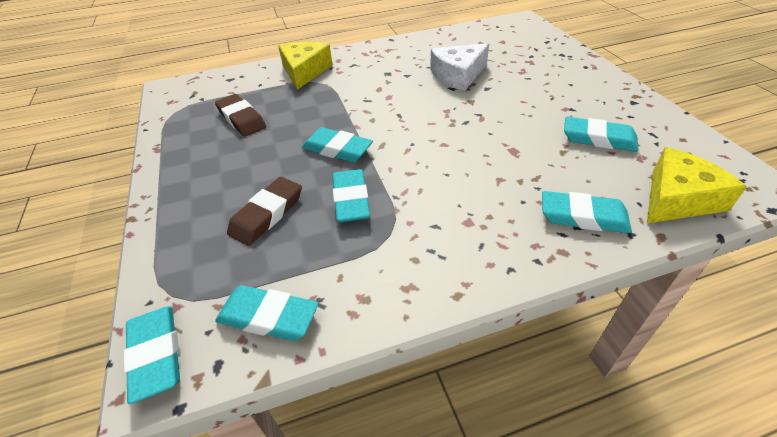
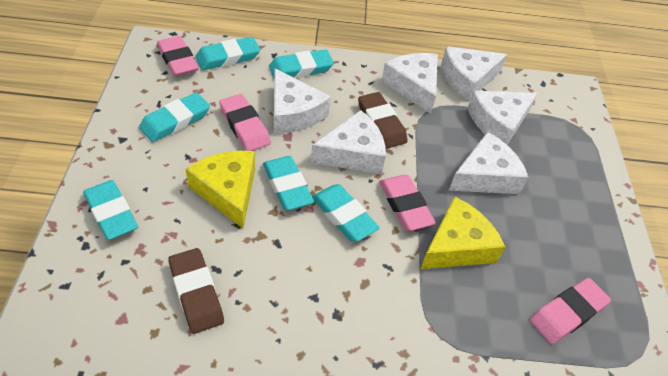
pink eraser: none = 0 -> [157,36,199,76] [219,94,271,151] [379,175,436,231] [530,278,611,344] = 4
white cheese: [430,43,489,91] = 1 -> [274,69,331,134] [311,110,386,174] [381,53,438,114] [441,46,508,101] [449,132,529,194] [468,91,538,145] = 6

